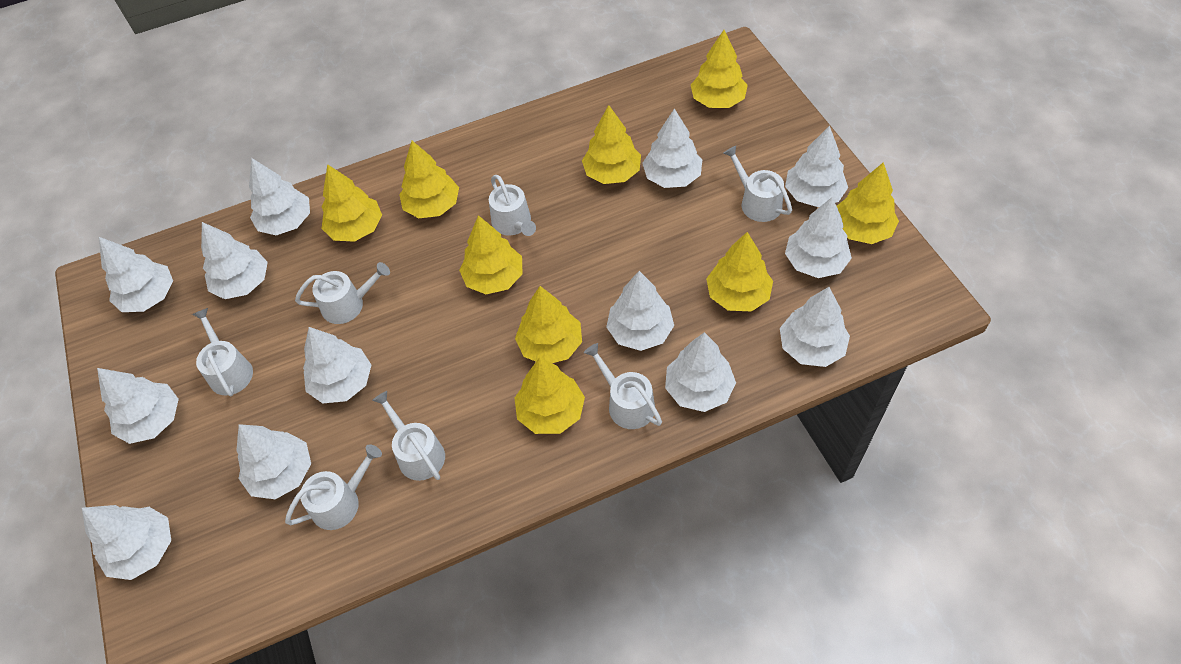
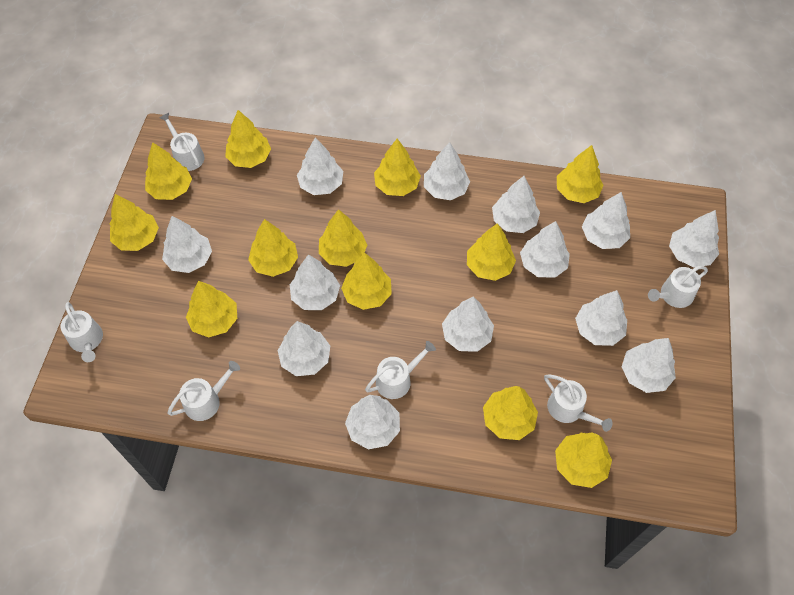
white watering can: [192,308,253,396] [285,444,382,530] [295,262,390,324] [372,391,445,481] [489,175,536,236] [584,343,662,429] [724,146,792,222] = 7 -> [61,302,103,362] [159,113,205,171] [167,361,240,421] [365,341,436,399] [544,375,613,432] [648,266,708,308] = 6
yellow tree: [321,164,382,242] [399,141,459,218] [459,215,523,294] [514,357,585,434] [515,286,582,363] [582,105,641,184] [691,30,748,108] [706,232,773,311] [837,162,899,244] = 9 -> [110,194,159,251] [145,142,192,200] [186,281,237,338] [225,110,271,168] [248,219,298,277] [319,209,367,267] [341,253,392,310] [374,139,421,196] [467,223,516,281] [483,386,538,440] [555,432,612,488] [557,145,604,203] = 12

